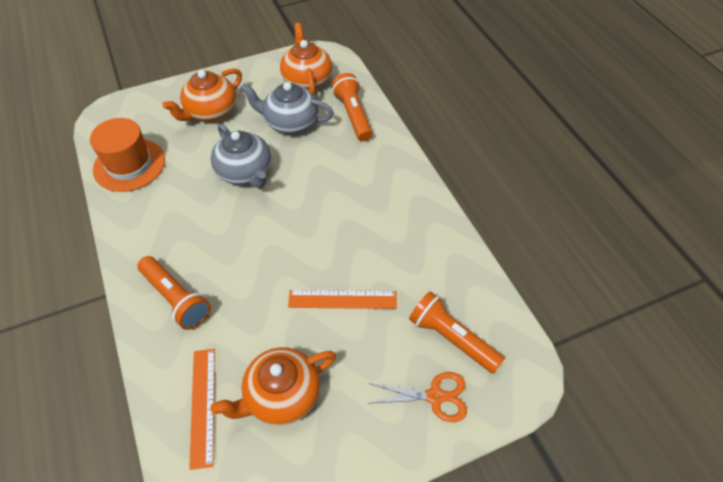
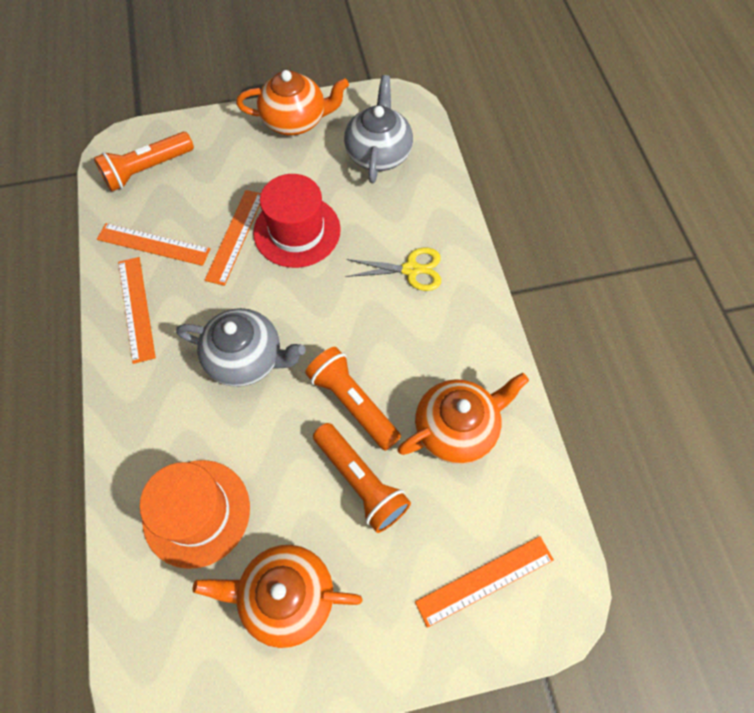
orange ruler: [189,349,215,470] [288,290,397,309] = 2 -> [97,223,211,266] [118,257,156,364] [205,190,261,286] [415,536,554,628] = 4
orange scissors: [369,372,467,422] = 1 -> none = 0
red hat: none = 0 -> [253,174,341,268] = 1
yellow scissors: none = 0 -> [346,247,441,291] = 1

